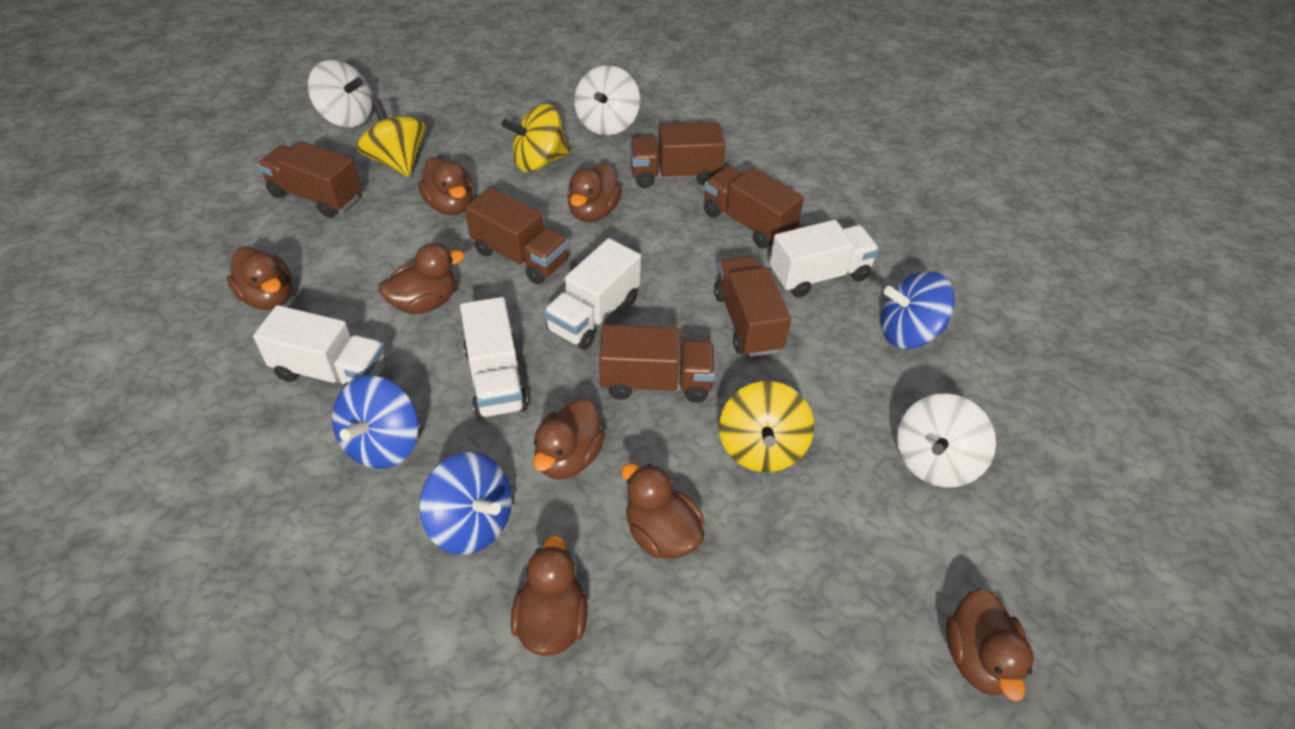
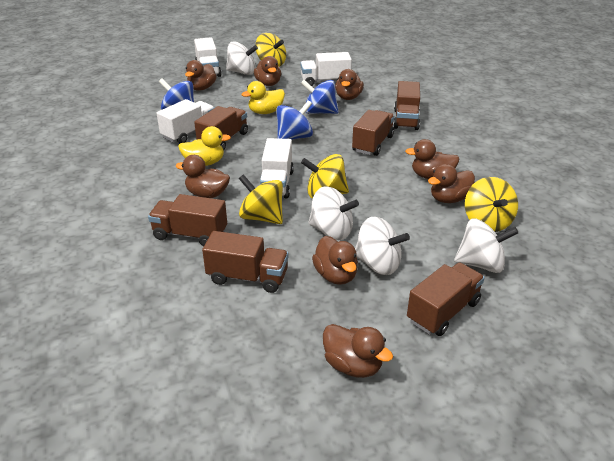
white spinning top: [308,60,372,127] [574,65,640,135] [897,393,996,487] = 3 -> [226,41,258,75] [308,187,359,240] [355,217,410,275] [454,218,518,273] = 4
yellow duck: none = 0 -> [178,126,231,166] [242,81,285,114] = 2
yellow spinning top: [357,99,426,177] [501,104,569,172] [719,381,814,472] = 3 -> [239,174,283,224] [255,33,286,67] [301,154,349,198] [465,177,518,232] = 4

